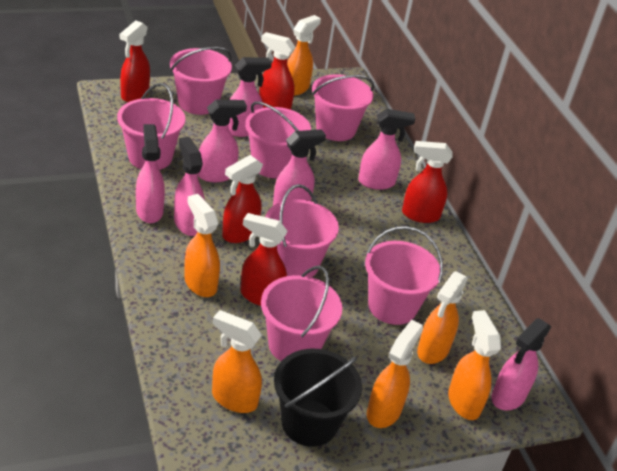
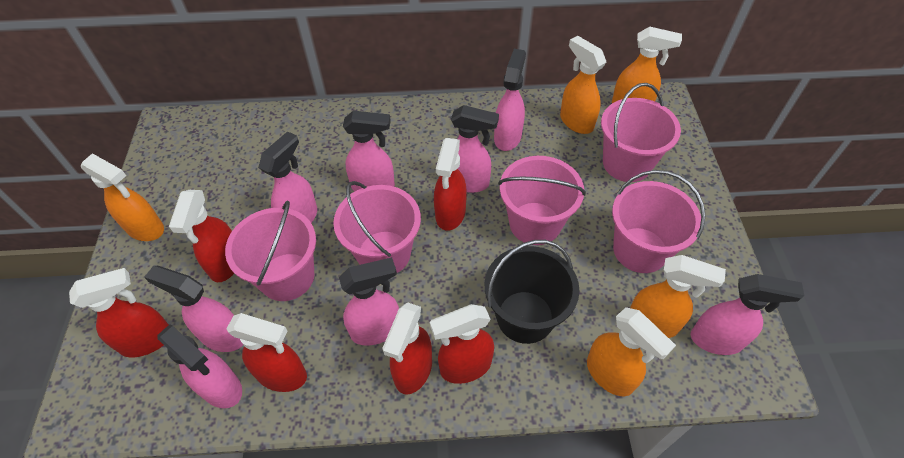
orange spray bottle: [184,194,220,297] [212,310,262,413] [287,15,321,96] [367,320,423,428] [417,271,468,364] [448,310,501,420] = 6 -> [81,153,164,241] [560,36,606,134] [587,307,676,396] [612,27,682,103] [630,255,726,338] = 5
pink bucket: [117,83,185,170] [170,47,232,115] [245,101,311,178] [261,266,342,361] [265,184,339,277] [312,74,374,141] [365,226,443,325] = 7 -> [225,201,316,301] [333,181,421,273] [498,156,586,245] [601,83,681,182] [612,170,705,273] = 5
pink spray bottle: [136,124,165,223] [174,137,205,236] [198,99,247,182] [229,57,272,137] [273,129,326,206] [358,109,415,190] [491,318,551,411] = 7 -> [144,266,243,352] [157,324,242,408] [258,131,317,223] [339,257,399,346] [343,111,395,192] [451,105,499,193] [494,49,526,151] [691,274,804,355] = 8
red spray bottle: [120,20,150,102] [222,155,263,243] [240,213,288,306] [259,32,295,110] [402,141,453,223] = 5 -> [69,268,169,358] [169,190,234,282] [227,313,307,392] [382,302,432,394] [430,304,494,384] [434,138,467,231] = 6

